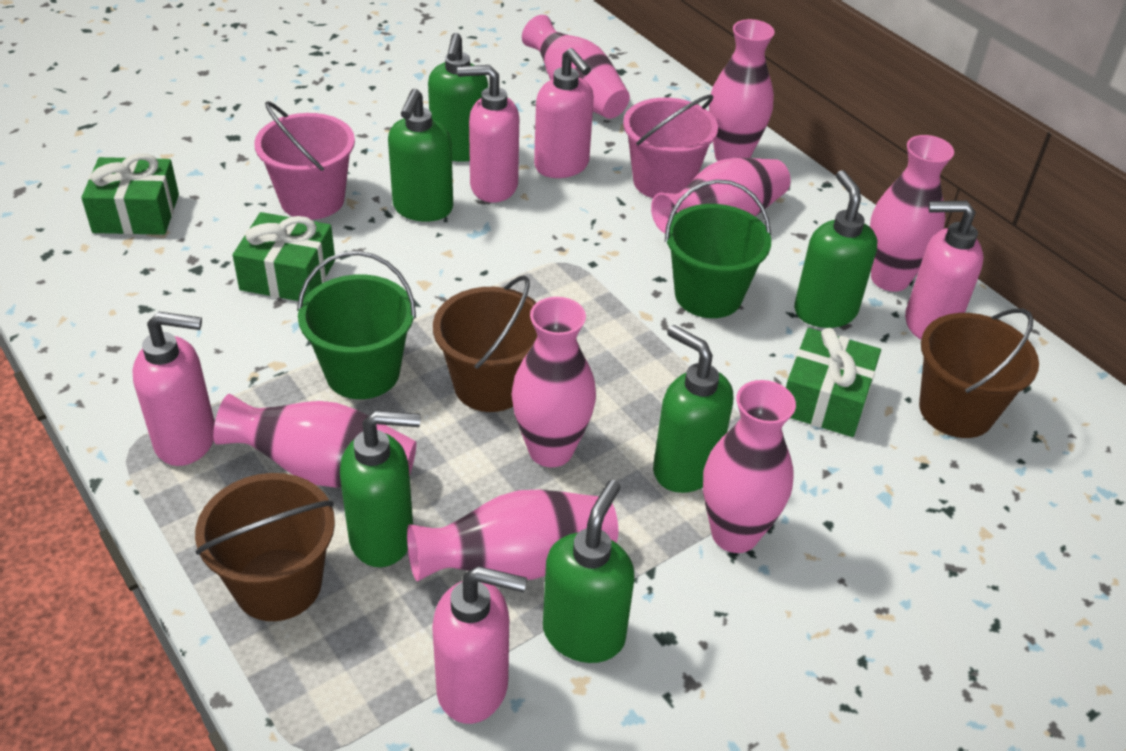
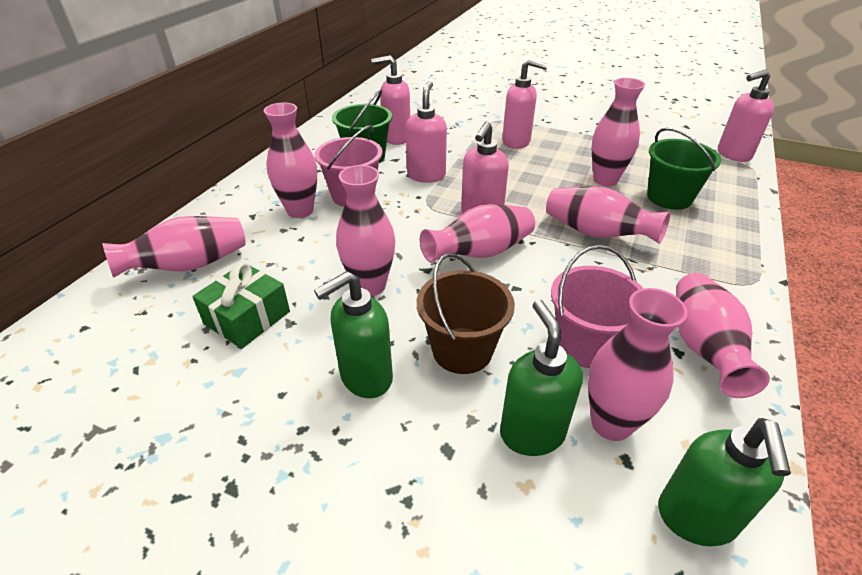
brown bucket: [195,473,335,621] [433,275,537,412] [919,308,1039,438] = 3 -> [417,253,515,374] = 1
green gift: [81,153,179,235] [233,212,335,301] [786,328,881,437] = 3 -> [192,262,290,349] = 1
green soap dispenser: [340,411,421,567] [388,89,453,222] [428,33,488,162] [543,480,635,663] [653,325,733,493] [794,170,877,328] = 6 -> [314,271,393,398] [500,300,583,456] [658,418,791,546] = 3

